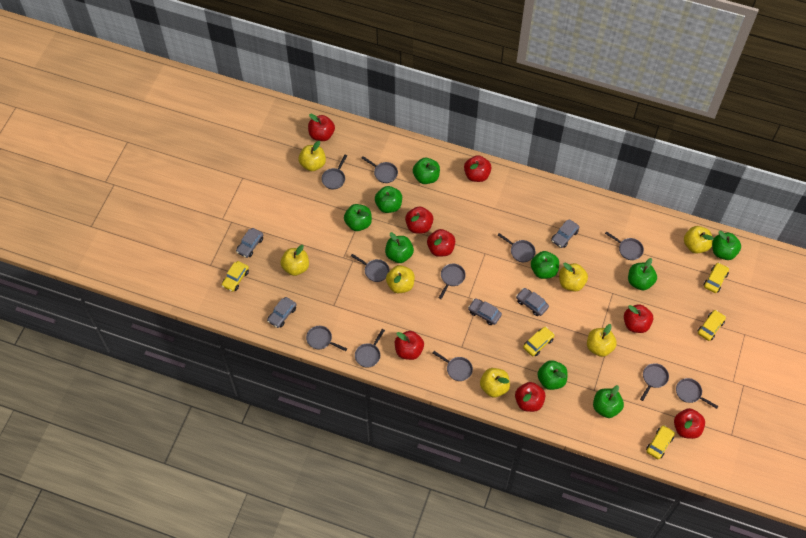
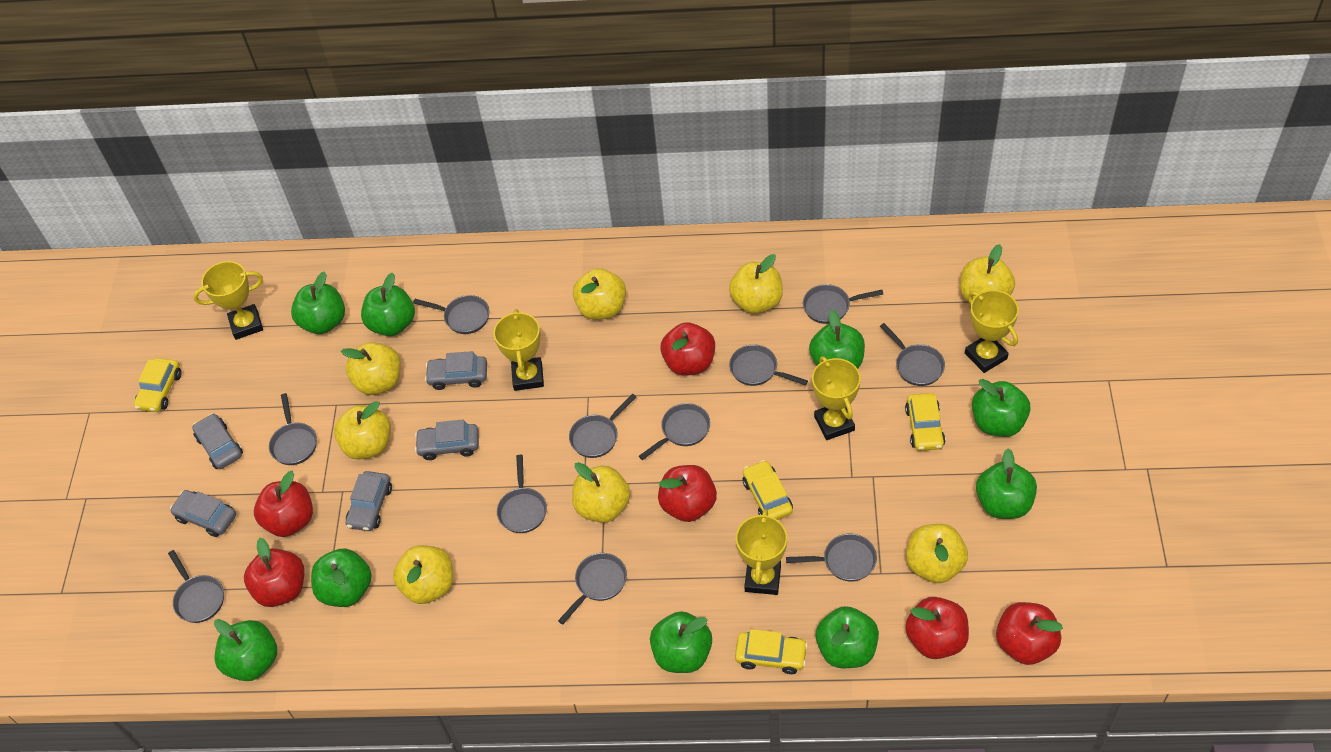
red apple: [308,114,335,141] [395,331,424,360] [405,206,433,234] [427,229,455,257] [464,155,492,182] [515,382,545,412] [624,304,653,333] [674,408,705,439] = 8 -> [244,538,304,607] [254,471,313,537] [658,465,717,522] [661,322,715,376] [905,597,969,659] [996,602,1063,665] = 6
yellow apple: [281,245,309,276] [298,141,326,171] [386,265,415,293] [480,368,510,397] [559,263,588,292] [587,324,617,357] [684,226,713,254] = 7 -> [334,401,391,459] [341,342,401,395] [393,545,453,604] [572,462,630,523] [573,268,626,320] [729,254,783,314] [906,524,968,583] [960,244,1015,302] = 8
yellow car: [222,261,249,292] [523,327,555,356] [646,425,675,459] [698,310,726,341] [704,262,729,293] = 5 -> [134,358,182,412] [735,629,808,674] [743,460,793,520] [905,393,945,451] = 4
yellow trophy: none = 0 -> [193,261,263,340] [493,309,544,391] [736,509,787,595] [812,356,861,440] [965,290,1019,373] = 5

